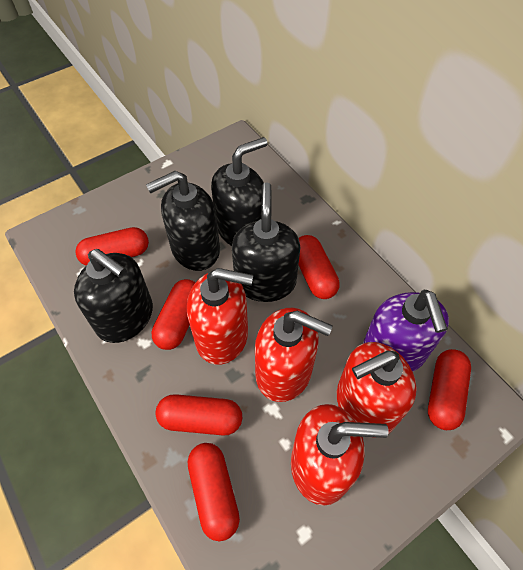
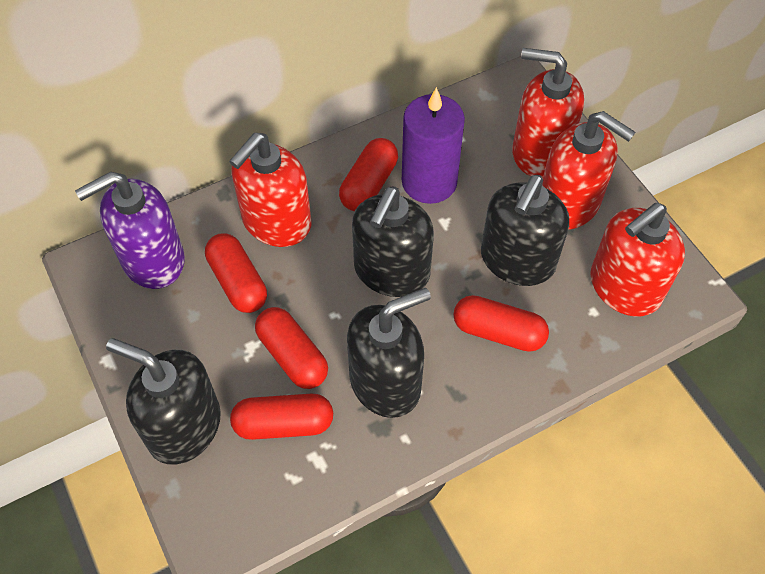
purple candle: none = 0 -> [402,87,465,204] = 1
red capsule: [76,227,149,266] [152,279,196,350] [155,394,242,435] [188,443,240,541] [299,235,340,299] [428,349,471,430] = 6 -> [205,233,267,313] [230,394,333,440] [255,307,328,389] [339,138,398,211] [453,295,549,352] = 5

